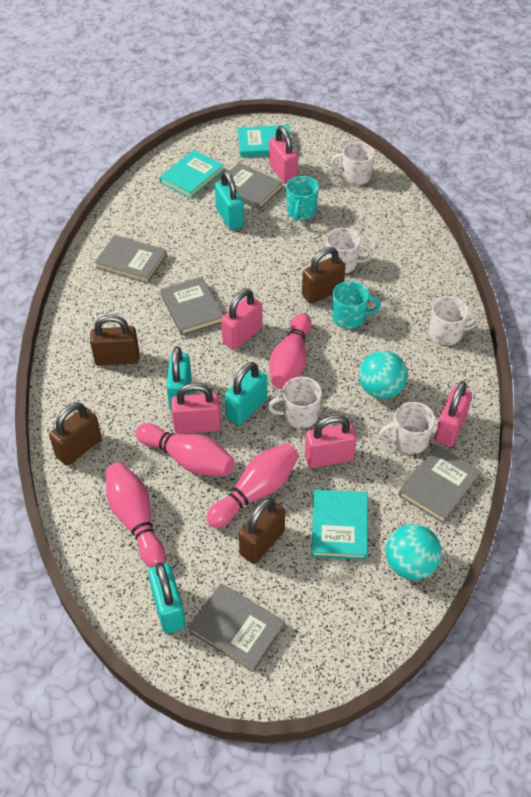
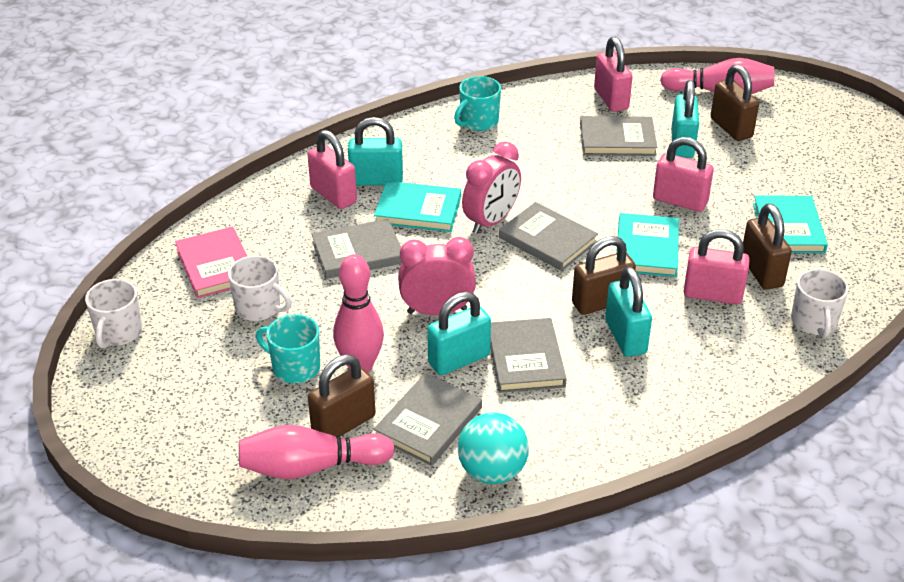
pink book: none = 0 -> [175,227,247,298] = 1
pink bowling pin: [106,462,165,568] [136,423,235,476] [206,443,299,528] [269,313,311,389] = 4 -> [239,425,395,479] [333,254,384,373] [660,58,774,94] = 3
pink clock: none = 0 -> [398,237,476,315] [462,142,521,234] = 2
pink padlock: [171,383,221,434] [221,289,262,350] [269,126,298,184] [305,415,357,468] [434,381,472,447] = 5 -> [307,130,357,209] [594,37,633,112] [653,137,714,212] [684,229,750,304] = 4
turquoise ball: [359,351,408,399] [385,524,442,580] = 2 -> [458,412,529,484] = 1
white mug: [268,377,322,428] [326,228,372,273] [330,142,375,185] [379,402,435,454] [429,297,480,345] = 5 -> [85,279,142,349] [228,255,292,321] [791,269,849,338] = 3

